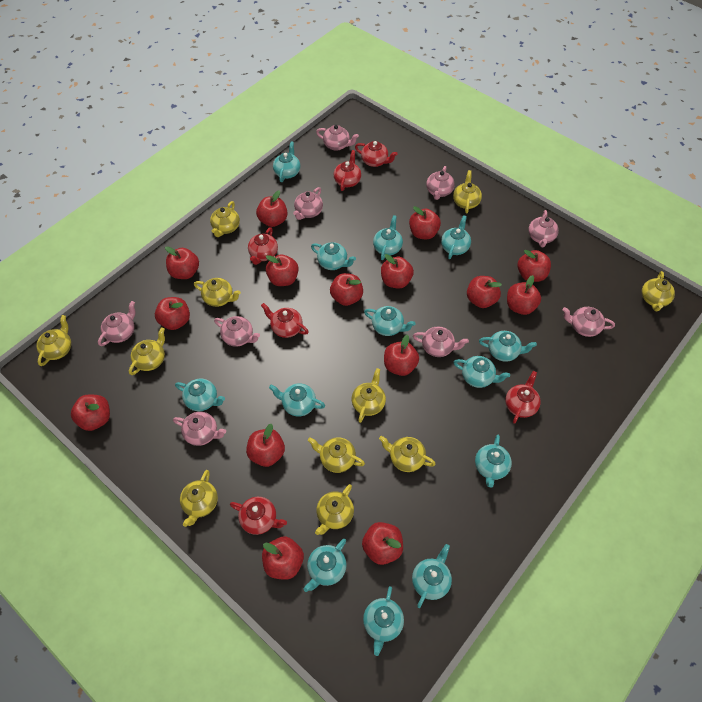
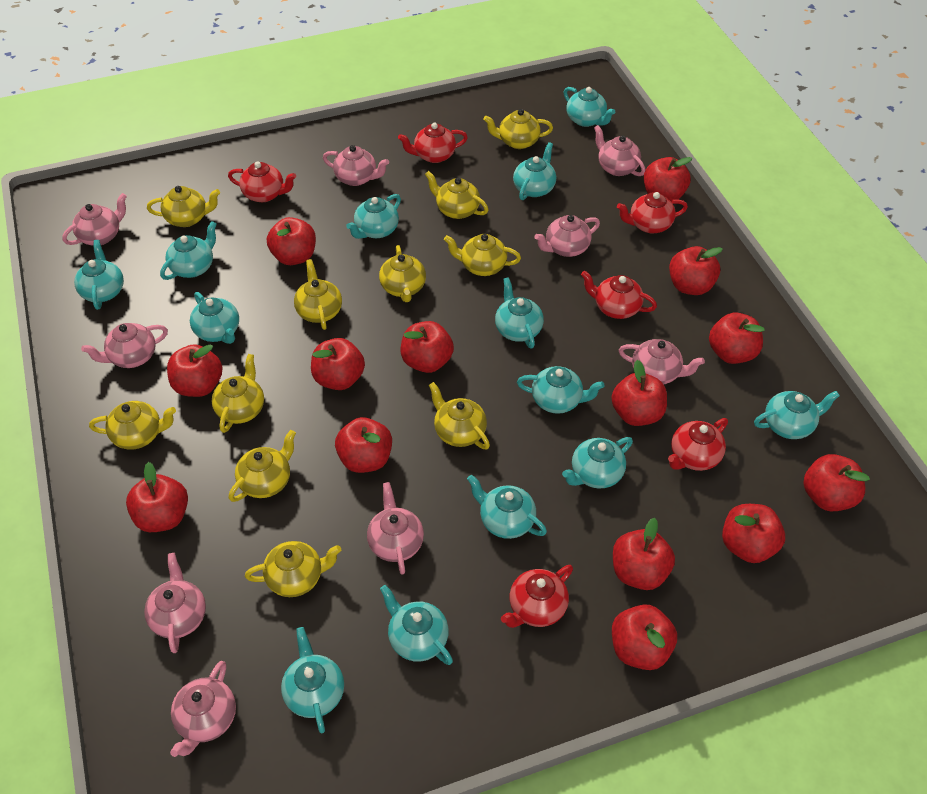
red apple: [71,395,110,431] [155,297,190,330] [165,247,199,279] [246,424,285,467] [256,190,288,227] [262,536,304,580] [266,255,299,286] [330,273,363,306] [362,522,403,565] [381,254,414,289] [384,334,419,376] [409,206,441,239] [467,276,502,308] [507,275,541,315] [518,250,551,282] = 15 -> [126,462,188,532] [167,344,223,397] [267,217,316,265] [311,338,365,390] [335,417,392,473] [401,321,454,373] [611,360,667,426] [612,604,677,670] [613,518,675,590] [644,157,692,202] [669,246,723,295] [709,312,765,364] [722,504,785,563] [804,454,870,511] = 14

